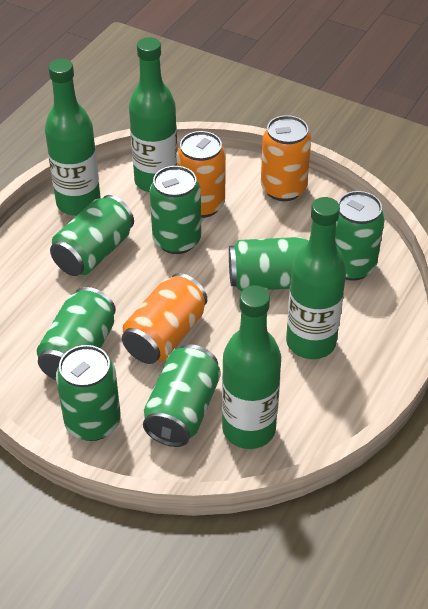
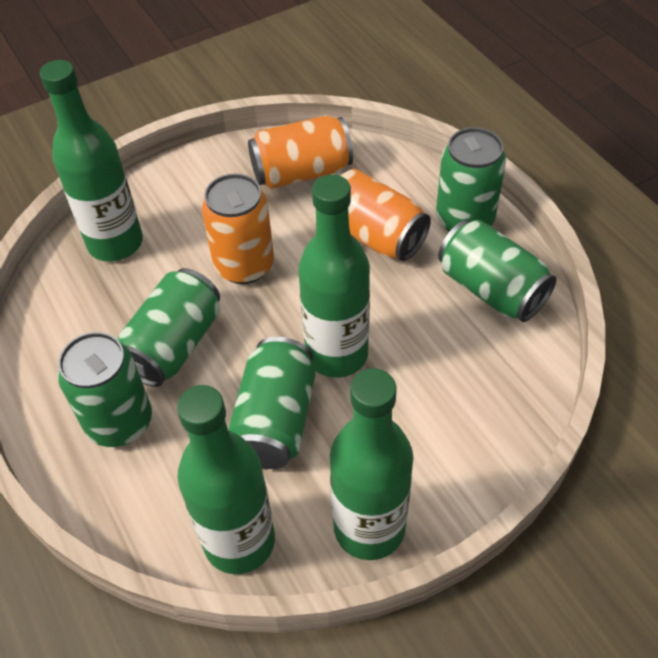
green can: [36,287,116,380] [50,195,134,276] [56,345,121,441] [143,344,221,447] [150,166,201,254] [229,237,309,291] [335,191,385,281] = 7 -> [58,332,152,447] [118,268,220,387] [228,337,315,469] [436,127,506,232] [438,220,556,322] = 5

